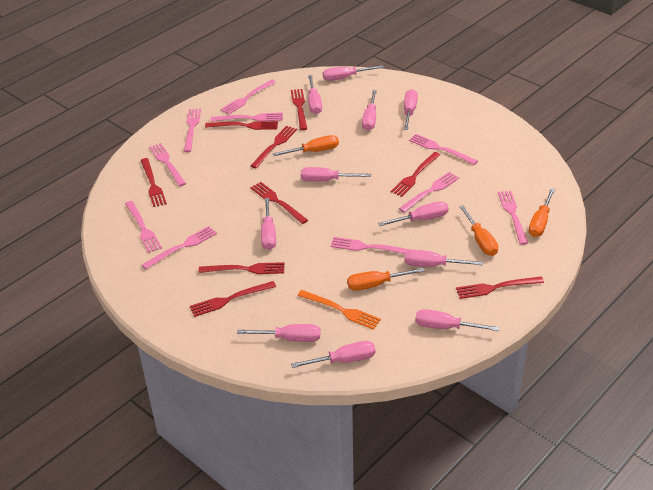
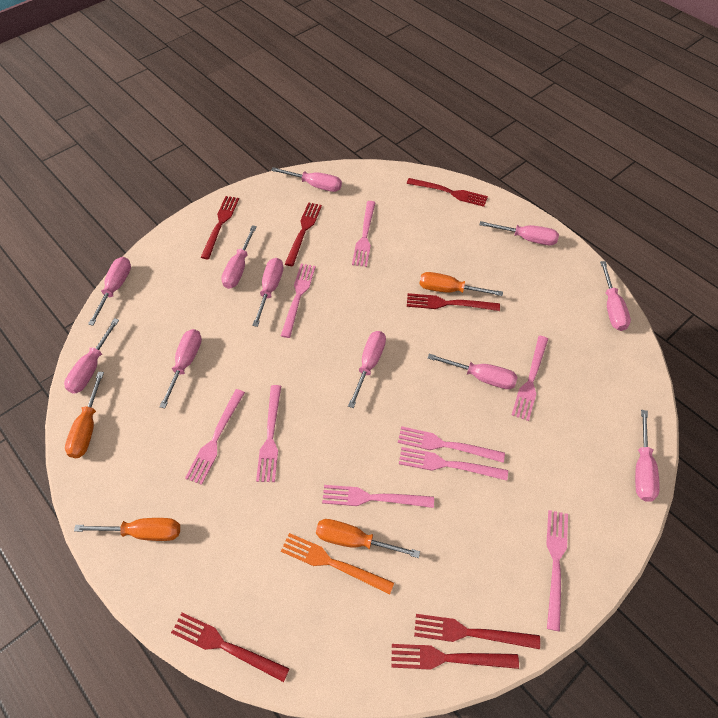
pink fork: [125,201,162,253] [142,226,217,269] [149,143,186,187] [184,109,201,152] [211,112,283,122] [220,80,276,115] [330,237,411,254] [399,172,459,212] [409,134,478,165] [498,191,528,245] = 10 -> [185,389,245,485] [256,385,281,482] [281,264,316,338] [322,485,434,508] [352,201,376,267] [398,426,505,463] [399,447,508,481] [512,336,548,421] [546,510,568,632] = 9
red fork: [140,158,167,207] [190,281,276,317] [198,262,284,274] [205,121,278,130] [250,182,308,224] [251,126,297,168] [291,89,307,130] [391,152,440,197] [456,277,544,299] = 9 -> [171,613,290,682] [200,196,239,259] [285,202,322,266] [391,644,519,670] [407,178,488,207] [407,293,500,311] [414,614,540,649] = 7

